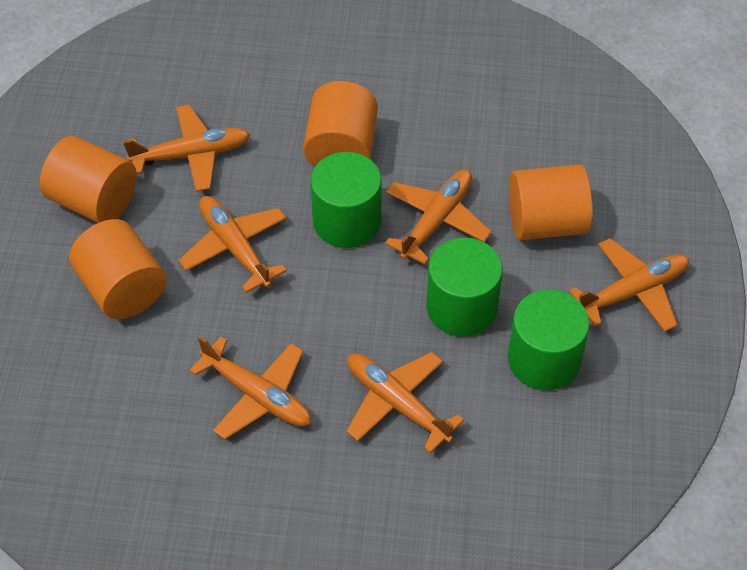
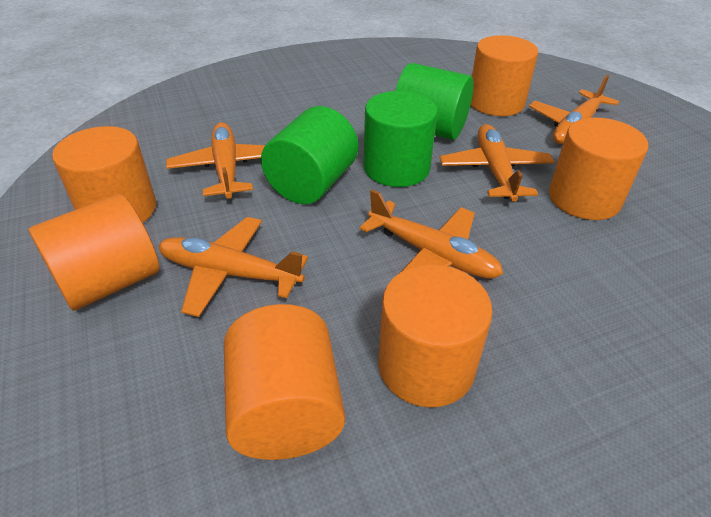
orange cylinder: [40,136,137,223] [69,219,166,319] [303,81,378,167] [509,164,593,240] = 4 -> [29,194,159,311] [52,126,156,223] [224,304,345,460] [378,264,493,408] [471,35,538,116] [549,118,648,220] = 6
orange plane: [123,105,250,192] [179,196,287,293] [189,336,311,439] [346,352,464,453] [385,169,492,265] [569,238,689,332] = 6 -> [158,217,308,317] [166,122,265,199] [360,190,503,279] [440,124,554,202] [529,75,619,144] = 5

